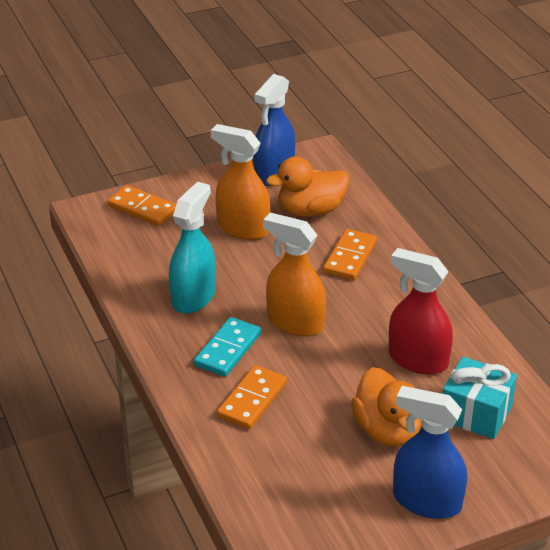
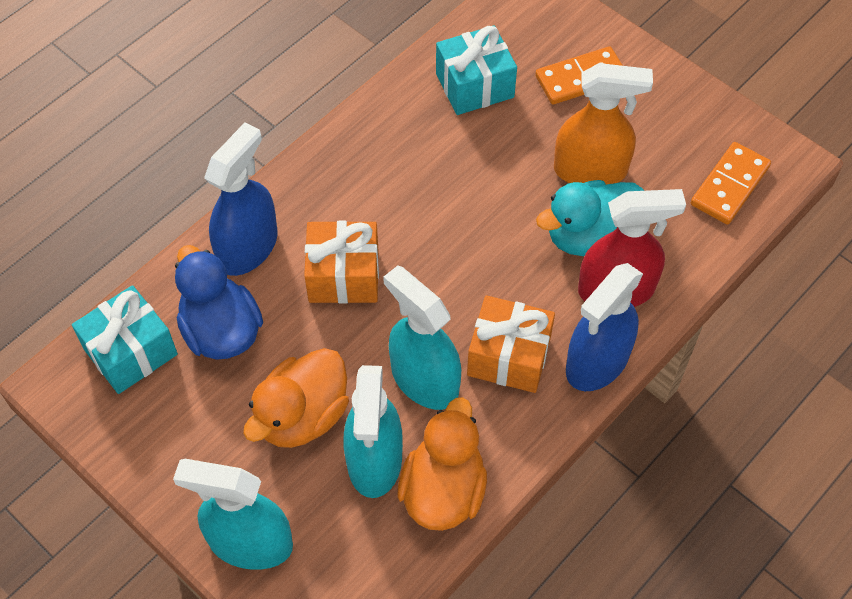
blue duck: none = 0 -> [175,245,263,360] = 1
orange domino: [107,185,176,226] [217,365,287,429] [323,229,377,280] = 3 -> [535,46,623,105] [691,142,771,225] = 2
orange gift: none = 0 -> [304,221,379,304] [467,295,555,393] = 2
orange spray bottle: [211,124,270,240] [263,213,326,336] = 2 -> [554,63,653,184] = 1
turquoise domino: [194,317,261,377] = 1 -> none = 0
turquoise duck: none = 0 -> [536,180,644,256] = 1
turquoise gift: [442,356,517,439] = 1 -> [72,285,178,394] [436,25,517,115] = 2
turquoise spray bottle: [169,182,216,314] = 1 -> [173,459,293,570] [343,365,403,498] [383,266,461,410] = 3

